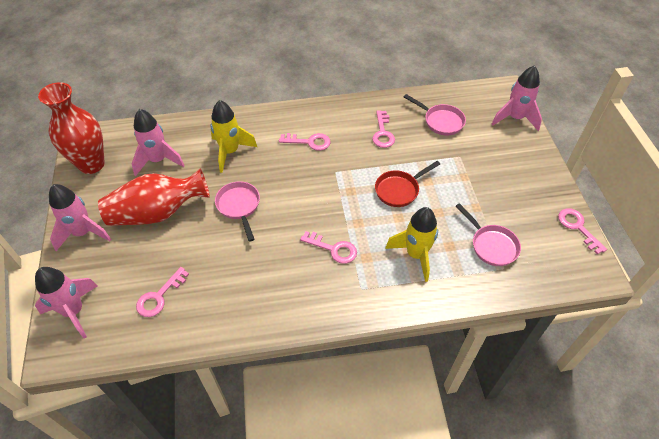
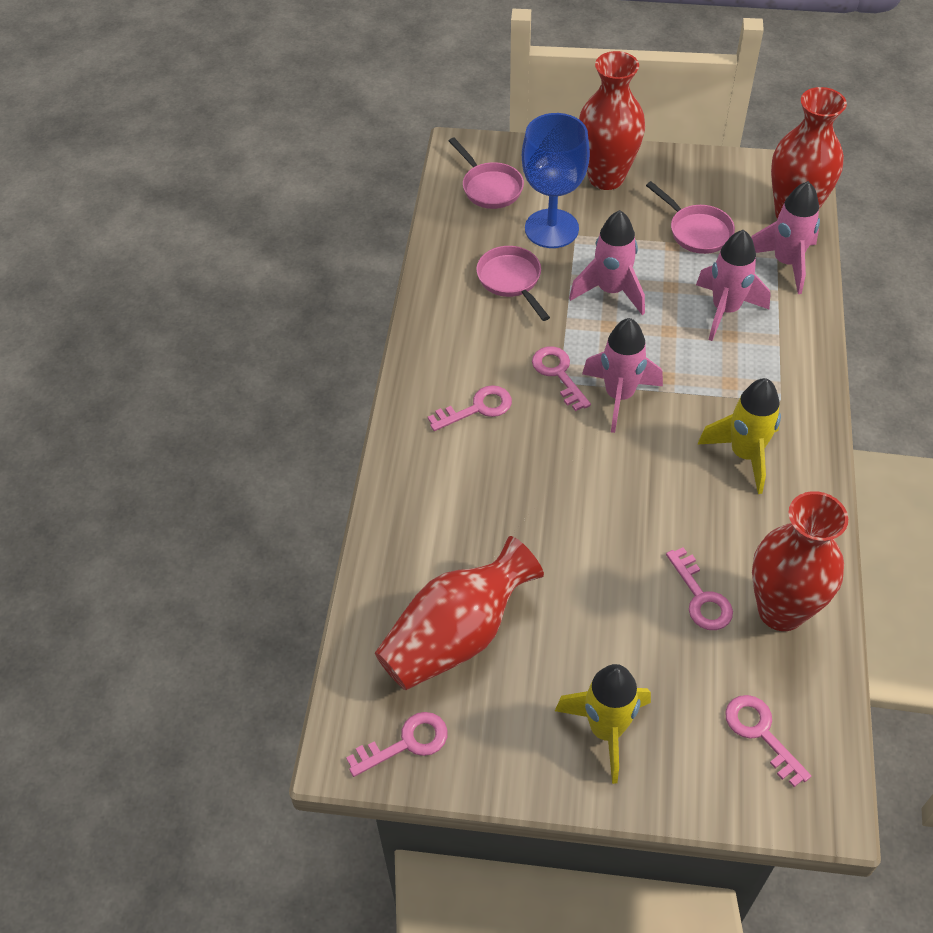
blue goblet: none = 0 -> [522,113,590,248] = 1
red pan: [375,161,440,207] = 1 -> none = 0
red vase: [38,82,105,174] [98,168,210,226] = 2 -> [375,536,544,690] [579,51,645,190] [752,491,848,631] [771,87,847,219] = 4

